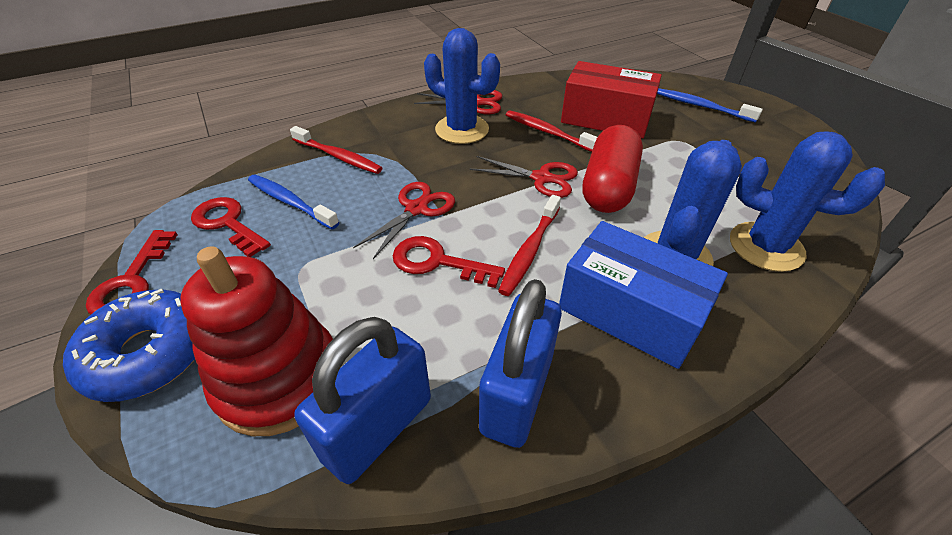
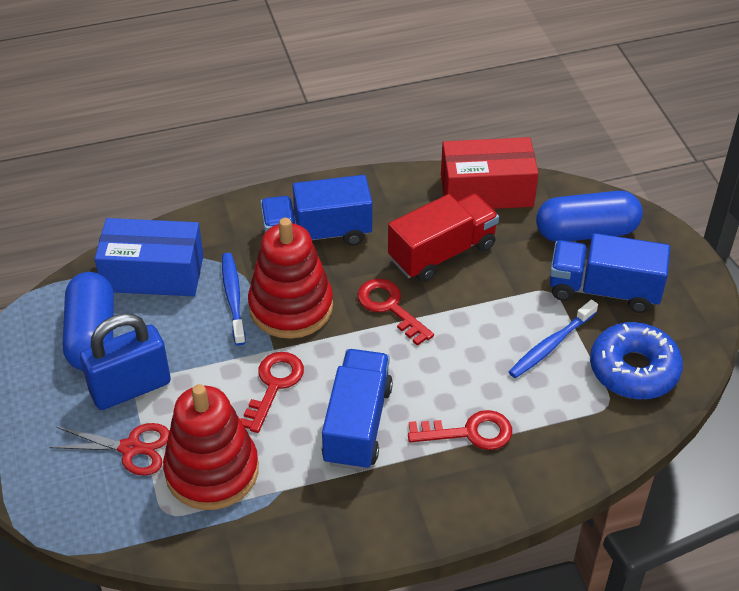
blue cactus: [424,28,500,144] [644,140,742,266] [730,131,885,272] = 3 -> none = 0
blue capsule: none = 0 -> [63,272,114,371] [536,191,643,242] = 2
blue padlock: [294,317,431,484] [479,279,562,448] = 2 -> [80,313,171,410] = 1
blue truck: none = 0 -> [260,175,372,246] [322,349,393,471] [550,233,670,313] = 3
red capsule: [583,125,643,213] = 1 -> none = 0
red scissors: [353,182,455,259] [414,90,502,114] [470,156,578,198] = 3 -> [49,423,169,476] = 1
red stacking toy: [180,246,333,436] = 1 -> [163,384,259,510] [248,218,333,339] = 2
red toothbrush: [290,126,382,174] [498,195,561,296] [506,110,597,152] = 3 -> none = 0
red truck: none = 0 -> [388,194,499,282] = 1

